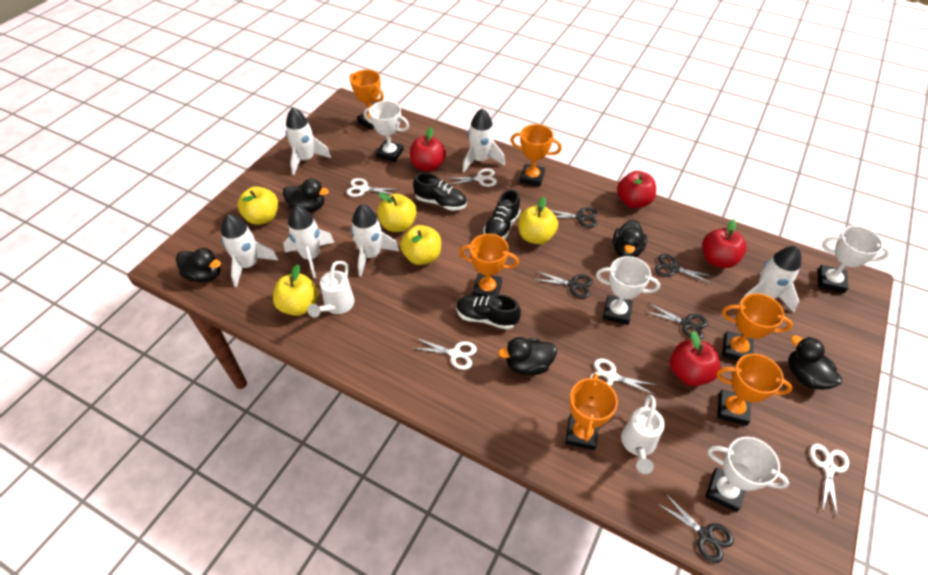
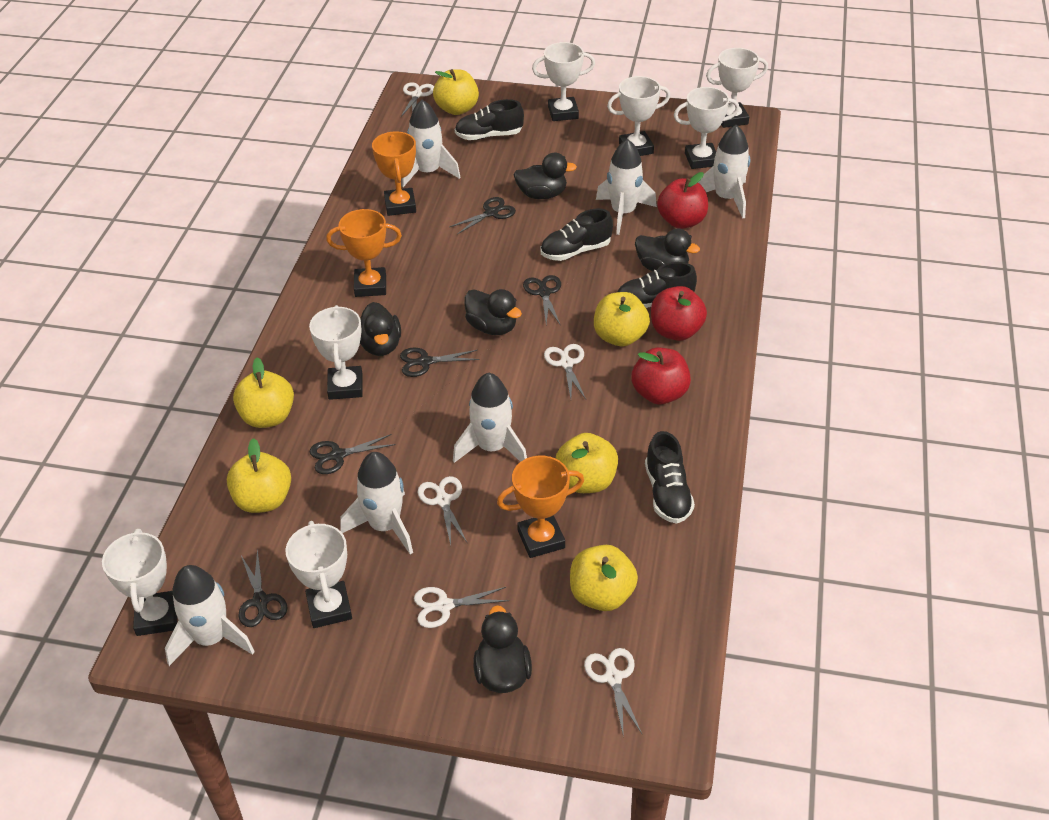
black shoe: [413,173,467,211] [456,294,521,330] [484,189,520,239] = 3 -> [455,99,524,140] [541,208,613,261] [618,262,697,308] [645,431,695,524] = 4
orange trophy: [350,70,384,130] [459,234,519,297] [510,124,562,187] [565,373,618,450] [716,354,793,426] [722,293,793,361] = 6 -> [326,209,402,297] [372,131,416,216] [497,456,584,558] = 3
red apple: [410,127,446,172] [617,171,656,208] [670,331,721,386] [702,219,747,268] = 4 -> [632,348,691,405] [651,286,707,341] [657,172,708,229] = 3
white trophy: [364,101,409,162] [596,256,660,325] [706,437,789,512] [818,226,890,293] = 4 -> [102,529,177,636] [285,521,352,628] [309,305,363,400] [532,42,595,121] [607,76,670,156] [674,87,739,169] [706,48,768,128] = 7
white watering can: [308,261,354,318] [621,395,665,474] = 2 -> none = 0
yellow apple: [238,186,278,225] [273,264,318,316] [377,193,417,232] [400,225,441,265] [518,197,558,244] = 5 -> [227,438,291,513] [233,358,294,428] [433,69,479,115] [556,433,618,493] [570,545,638,611] [594,292,650,346] = 6

